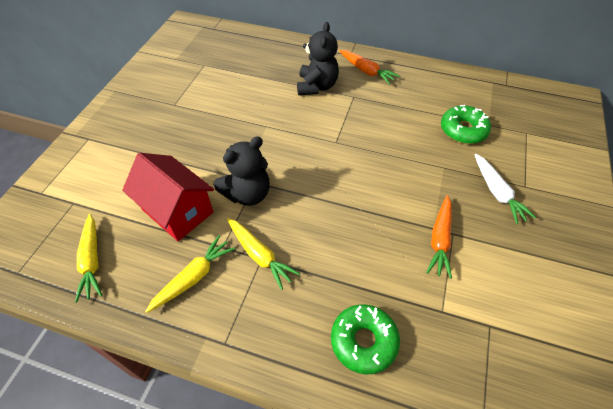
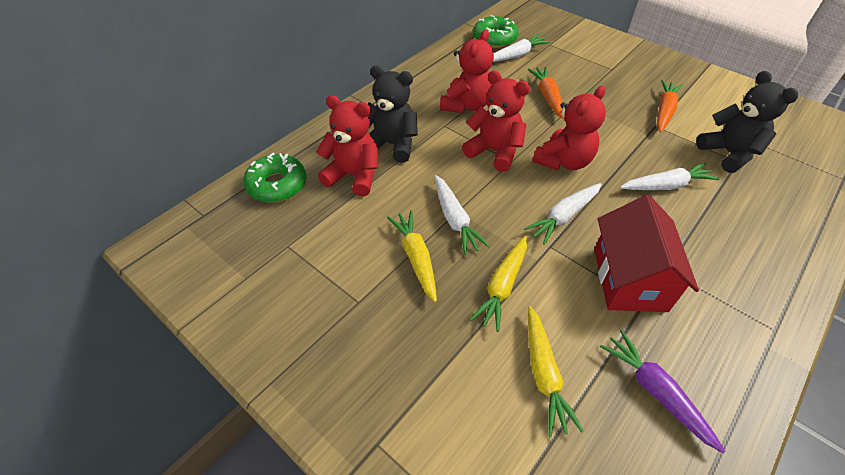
purple carrot: none = 0 -> [600,330,725,453] = 1
red teddy bear: none = 0 -> [316,95,378,196] [440,29,494,113] [462,70,530,172] [532,86,606,170] = 4
white carrot: [475,154,536,224] = 1 -> [435,175,490,255] [493,34,551,62] [524,183,602,245] [620,163,720,190] = 4

